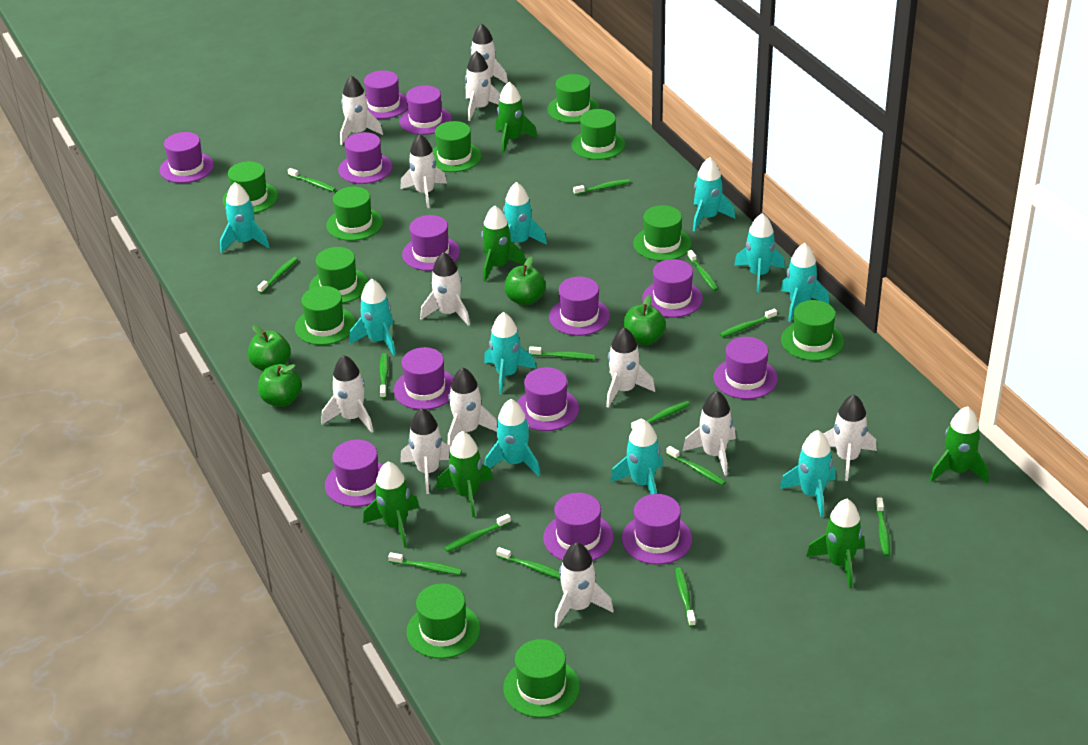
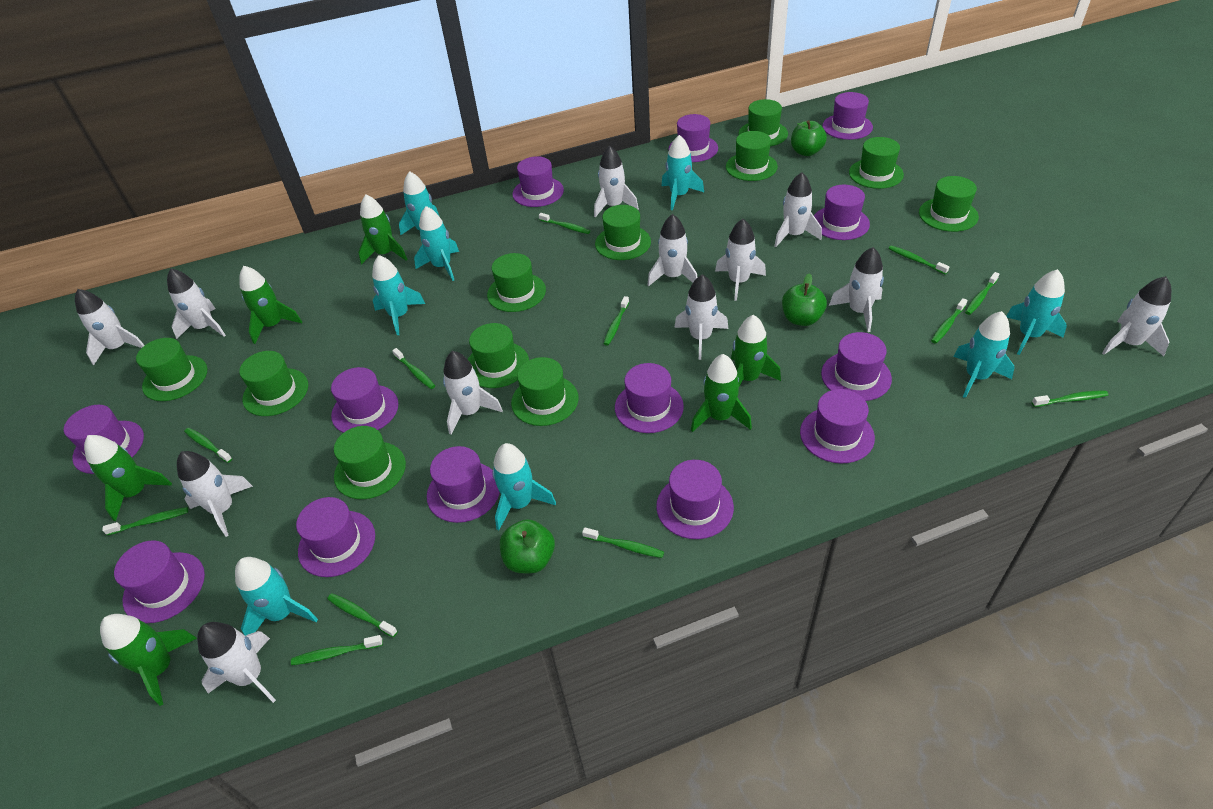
green apple: [248,325,291,371] [258,364,302,407] [505,257,546,305] [624,295,666,345] = 4 -> [500,519,555,574] [782,273,827,326] [791,120,827,156] = 3
green toothbrush: [257,257,298,293] [288,168,336,192] [380,353,389,399] [388,552,462,575] [445,514,511,552] [496,547,561,579] [529,346,595,360] [573,179,630,195] [631,401,690,429] [666,446,726,486] [675,568,696,627] [687,250,718,291] [720,308,777,337] [876,498,890,557] = 14 -> [102,507,188,535] [184,428,232,463] [291,635,383,665] [327,593,398,637] [392,348,435,389] [539,213,590,234] [582,527,664,558] [603,296,629,345] [888,245,949,275] [931,298,968,343] [965,272,999,315] [1032,390,1108,407] = 12
turquoise rocket: [220,182,269,253] [349,279,396,356] [484,312,536,394] [484,399,540,477] [503,182,547,245] [610,419,663,494] [693,157,735,232] [734,213,785,292] [780,430,836,517] [781,243,829,322] = 10 -> [235,557,318,636] [372,255,425,335] [399,171,439,235] [414,206,459,281] [492,443,556,530] [662,135,704,210] [953,311,1015,398] [1006,269,1067,355] = 8

